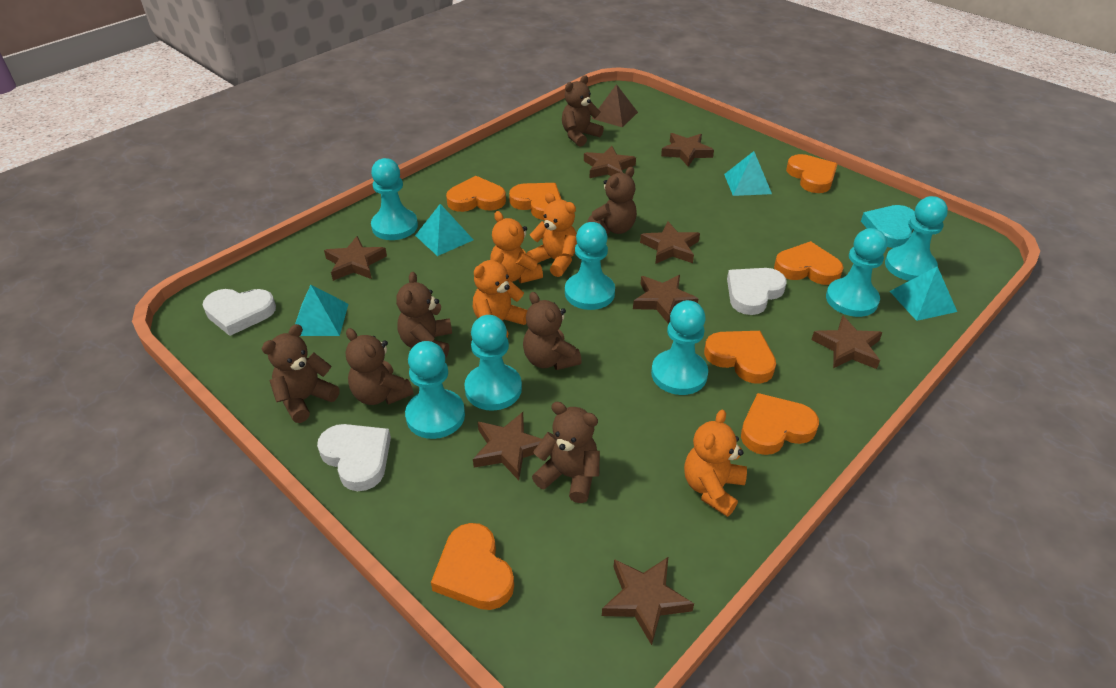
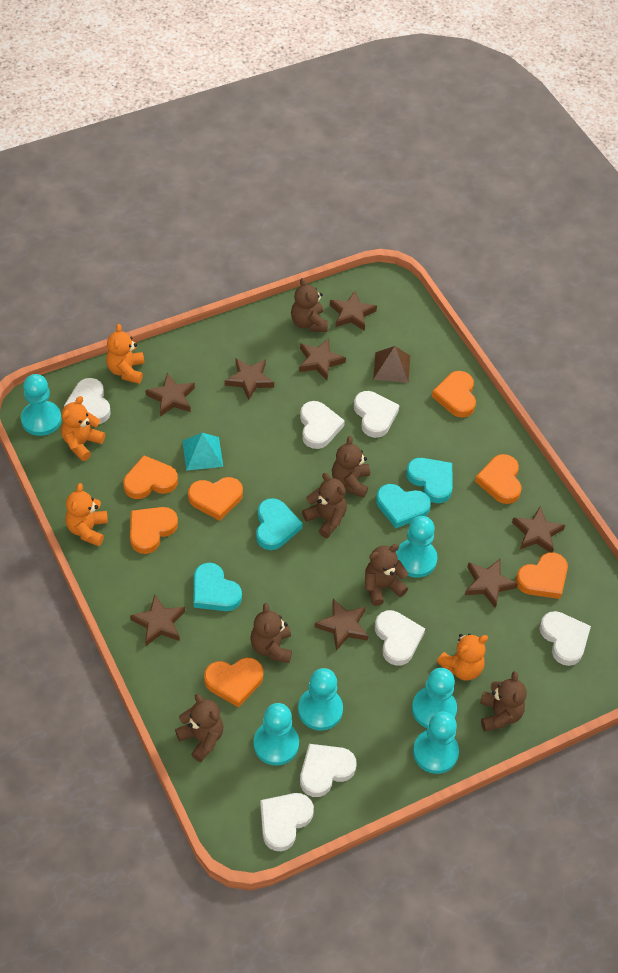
turquoise heart: [861,205,915,248] = 1 -> [194,563,242,611] [256,498,303,550] [376,484,431,529] [406,458,453,503] = 4
turquoise pawn: [371,158,418,240] [405,341,465,439] [464,315,522,411] [565,222,615,310] [651,300,708,395] [826,228,887,317] [885,196,948,281] = 7 -> [21,374,62,436] [253,703,299,765] [298,668,343,731] [396,516,437,578] [412,668,457,728] [413,711,459,774] = 6
turquoise pyramid: [295,285,348,336] [415,204,473,256] [724,151,772,196] [890,266,957,321] = 4 -> [183,433,223,471] = 1
white heart: [203,289,276,336] [317,424,391,491] [727,268,787,315] = 3 -> [64,378,111,424] [260,793,314,851] [300,401,345,449] [300,744,357,797] [354,391,400,438] [375,610,425,666] [539,611,591,666] = 7

